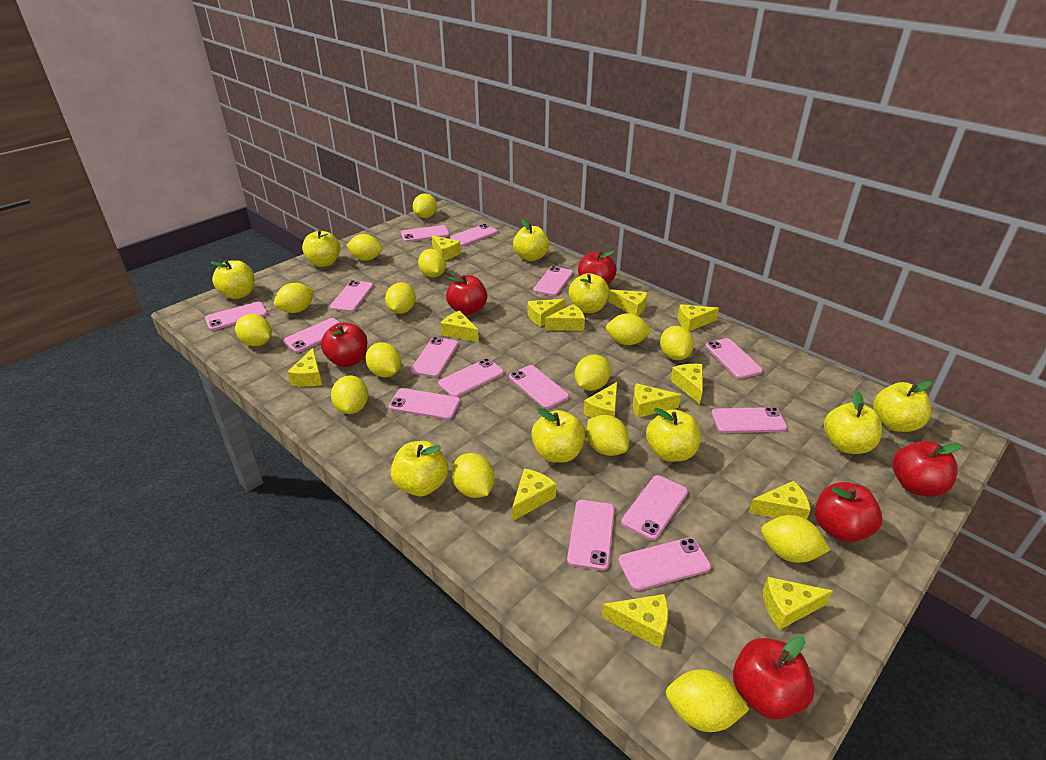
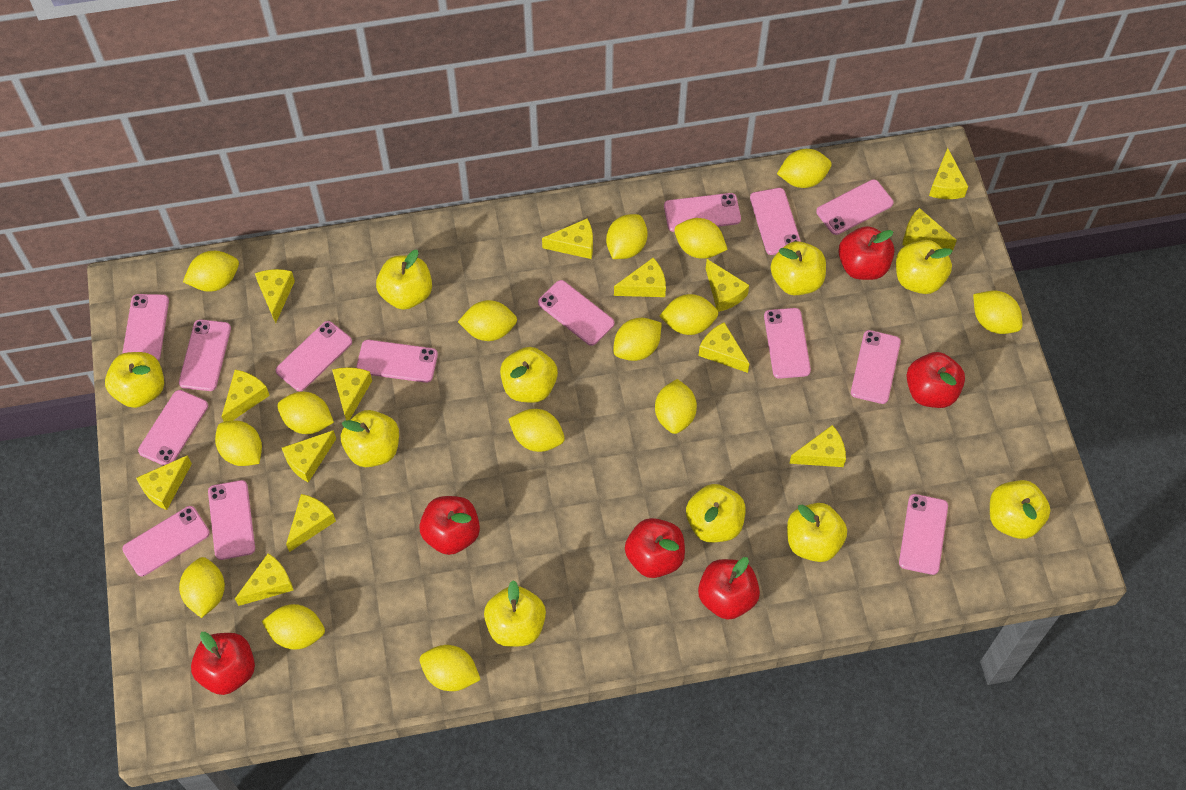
pink phone: [205,302,268,330] [283,318,340,353] [330,280,374,312] [389,388,460,420] [401,225,450,242] [411,337,459,378] [438,358,504,397] [450,224,498,246] [509,365,569,409] [533,266,573,296] [567,500,615,571] [618,537,711,591] [621,475,688,540] [705,338,763,379] [711,407,787,433] = 15 -> [122,294,169,361] [122,506,210,576] [138,390,208,466] [179,319,231,391] [208,480,255,560] [276,321,352,391] [356,340,438,383] [538,280,615,346] [664,193,741,232] [750,188,801,255] [764,308,811,379] [816,179,893,235] [851,330,901,404] [899,494,948,575] = 14
yellow apple: [210,260,255,299] [302,230,340,267] [391,441,448,496] [513,219,549,261] [531,408,585,463] [568,273,609,313] [646,408,701,462] [824,391,882,454] [873,381,932,432] = 9 -> [105,352,164,408] [341,410,399,467] [376,250,432,310] [484,580,546,647] [500,347,558,403] [686,484,746,542] [771,241,826,295] [787,503,847,562] [896,240,952,294] [990,480,1051,539] = 10

